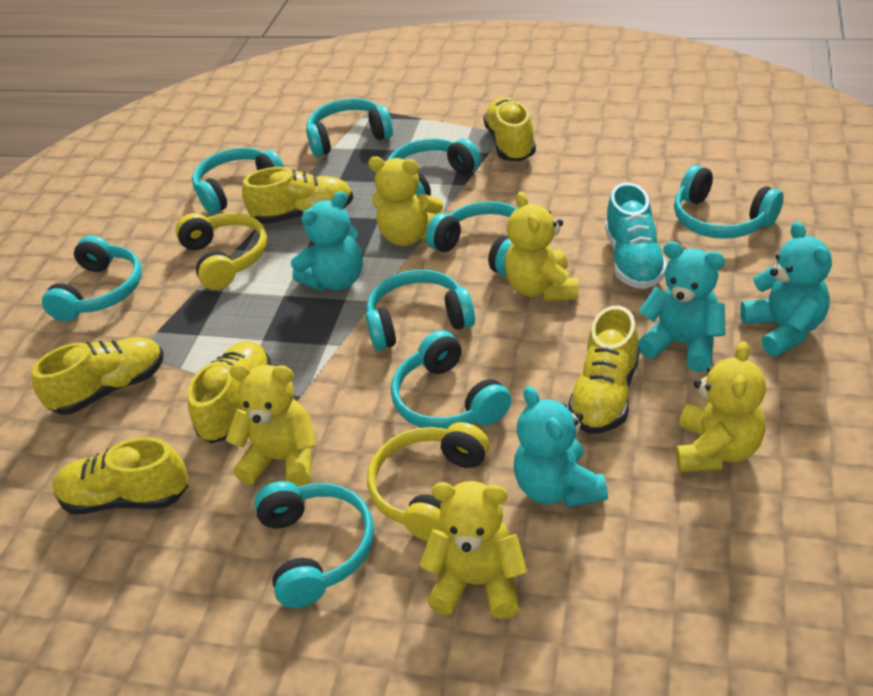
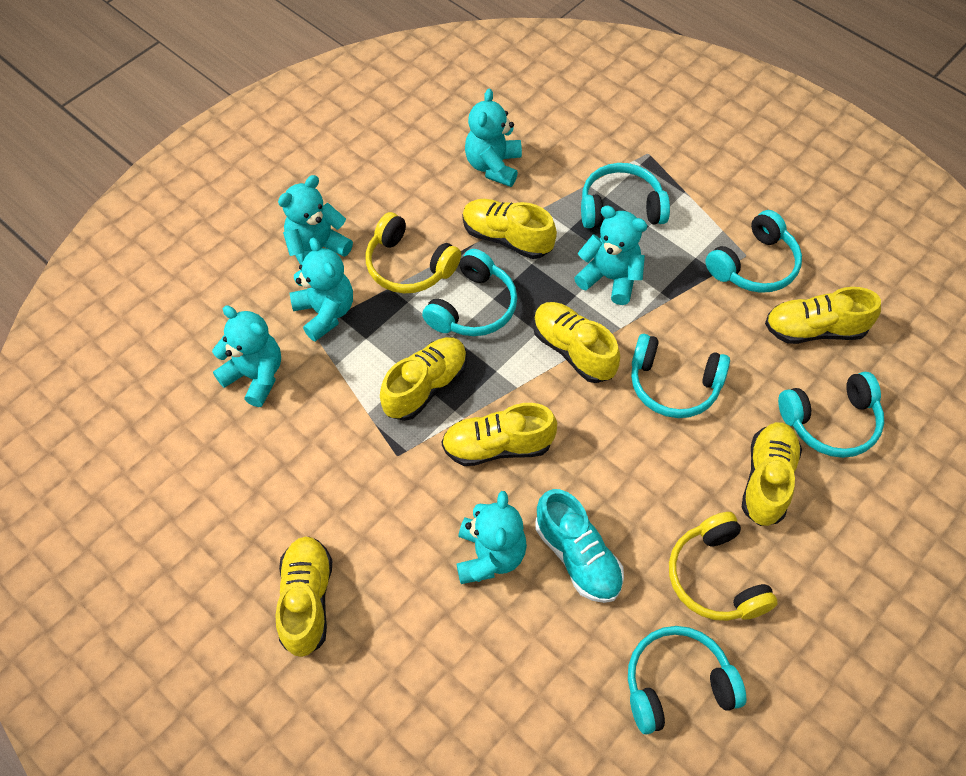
turquoise headphones: [42,235,142,321] [192,148,284,214] [254,481,374,608] [306,98,393,157] [366,270,475,350] [387,138,481,196] [391,330,511,429] [426,201,518,276] [674,165,784,239] = 9 -> [422,249,517,336] [581,163,670,228] [628,626,747,735] [631,334,730,418] [705,210,802,293] [778,372,884,458] = 6
turquoise teddy bear: [291,191,363,291] [514,386,608,508] [638,241,725,372] [740,221,832,357] = 4 -> [212,305,281,407] [278,175,353,265] [290,238,353,342] [457,491,527,584] [465,89,522,187] [574,205,647,305] = 6
yellow shoe: [31,337,163,415] [53,437,188,514] [187,341,271,443] [242,167,353,224] [483,97,536,161] [568,306,640,434] = 6 -> [275,537,332,657] [380,337,467,421] [442,403,557,466] [463,199,557,259] [533,302,620,383] [741,422,802,526] [765,287,881,344] = 7
yellow teddy bear: [226,363,317,487] [368,156,444,246] [420,481,527,619] [505,191,579,301] [676,341,766,472] = 5 -> none = 0

